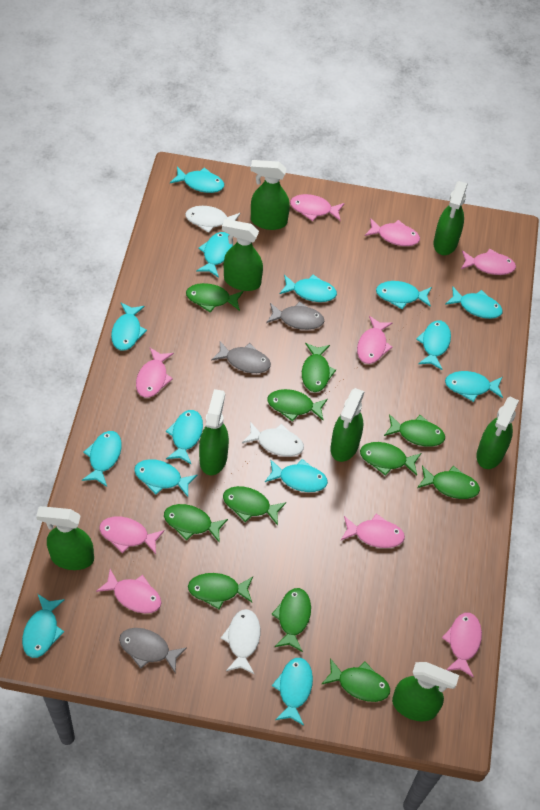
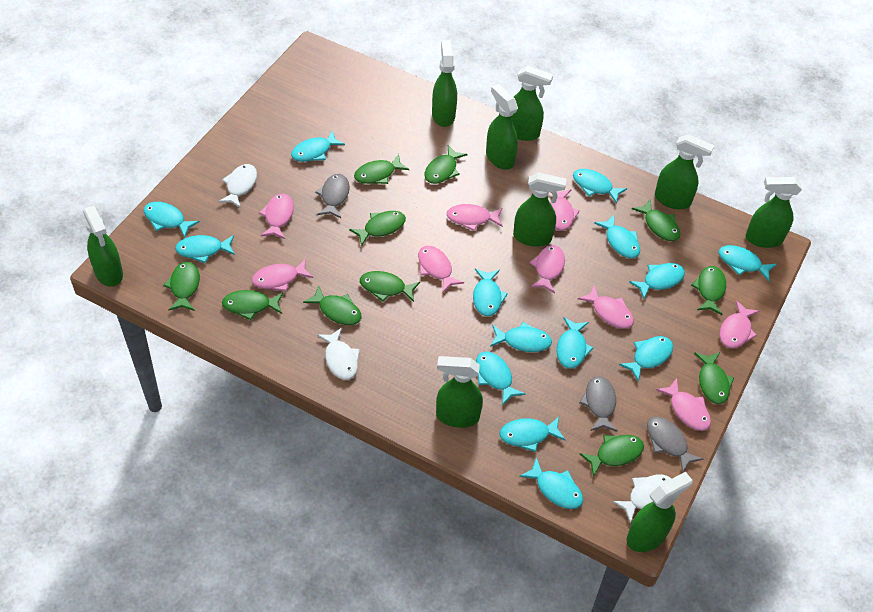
green spray bottle: [36,506,94,570] [199,389,229,475] [222,219,263,291] [251,160,290,230] [331,388,365,462] [392,662,459,721] [434,181,468,255] [477,397,519,469] = 8 -> [83,206,123,287] [432,40,457,127] [436,356,483,428] [486,84,518,170] [511,66,553,141] [513,172,566,247] [626,472,693,552] [655,134,714,209] [746,177,802,248] = 9

